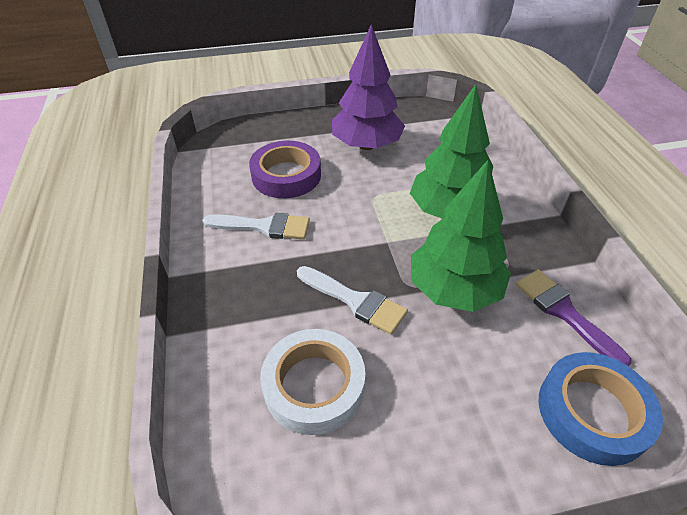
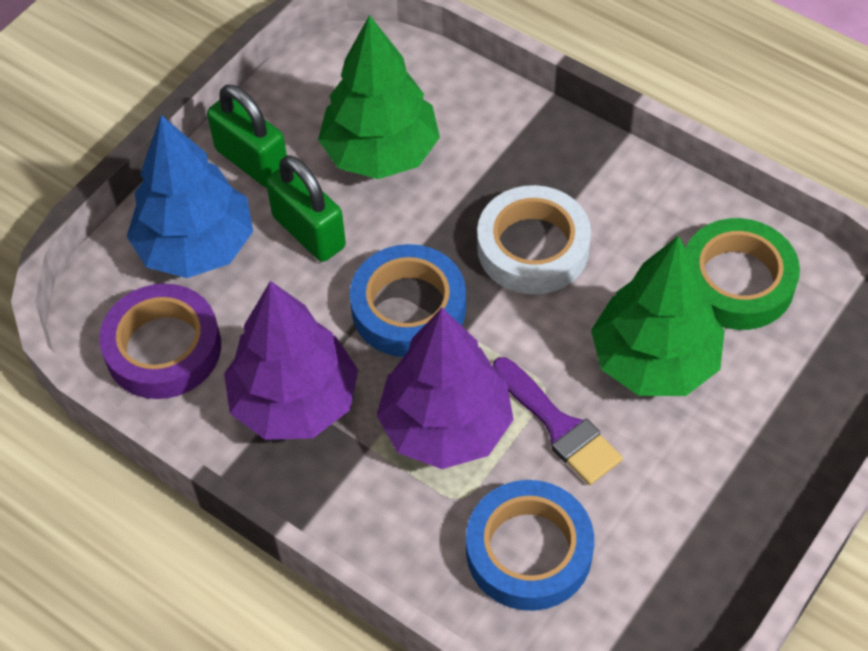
blue tape: [539,352,663,466] = 1 -> [350,244,466,357] [466,480,594,611] = 2
blue tree: none = 0 -> [127,115,253,278] = 1
green padlock: none = 0 -> [207,85,287,188] [266,155,346,262] = 2
green tape: none = 0 -> [686,218,800,330] = 1
purple tree: [332,24,405,150] = 1 -> [224,281,358,440] [376,308,513,469] = 2
white brush: [203,213,310,239] [297,266,408,335] = 2 -> none = 0

